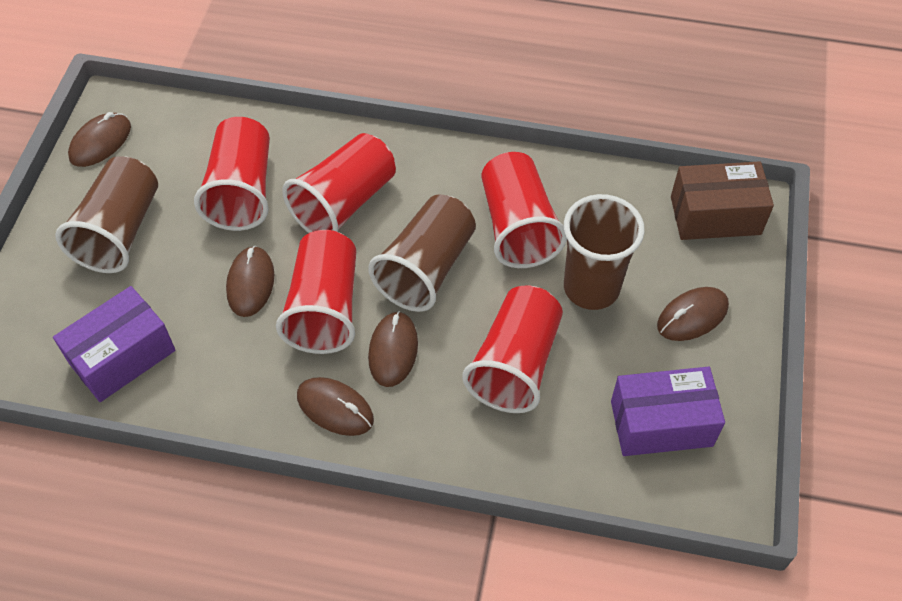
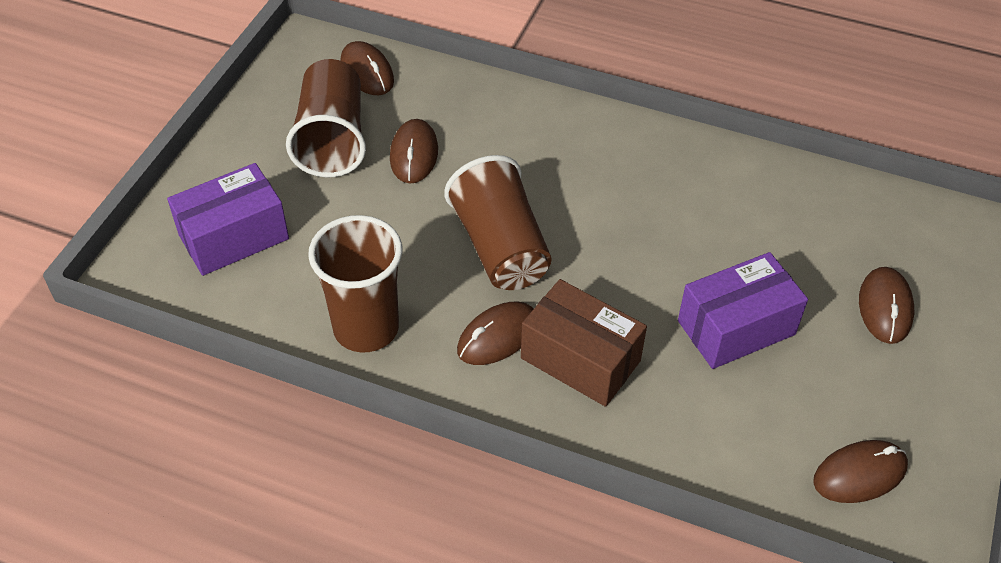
red cup: [194,117,270,231] [276,230,356,354] [282,133,396,233] [462,285,563,413] [482,152,567,268] = 5 -> none = 0

